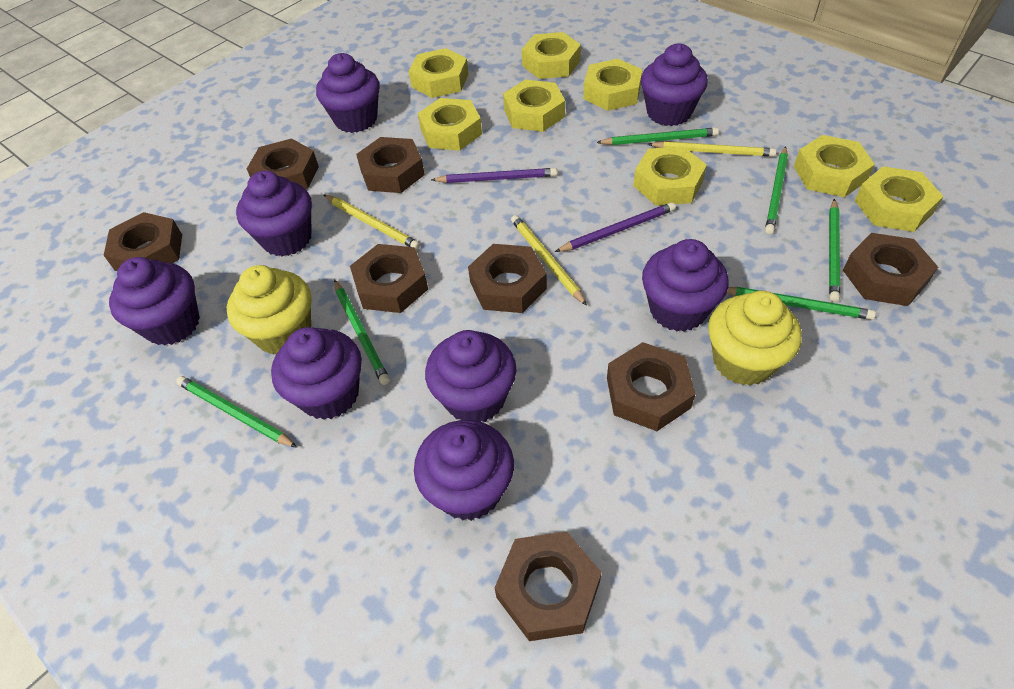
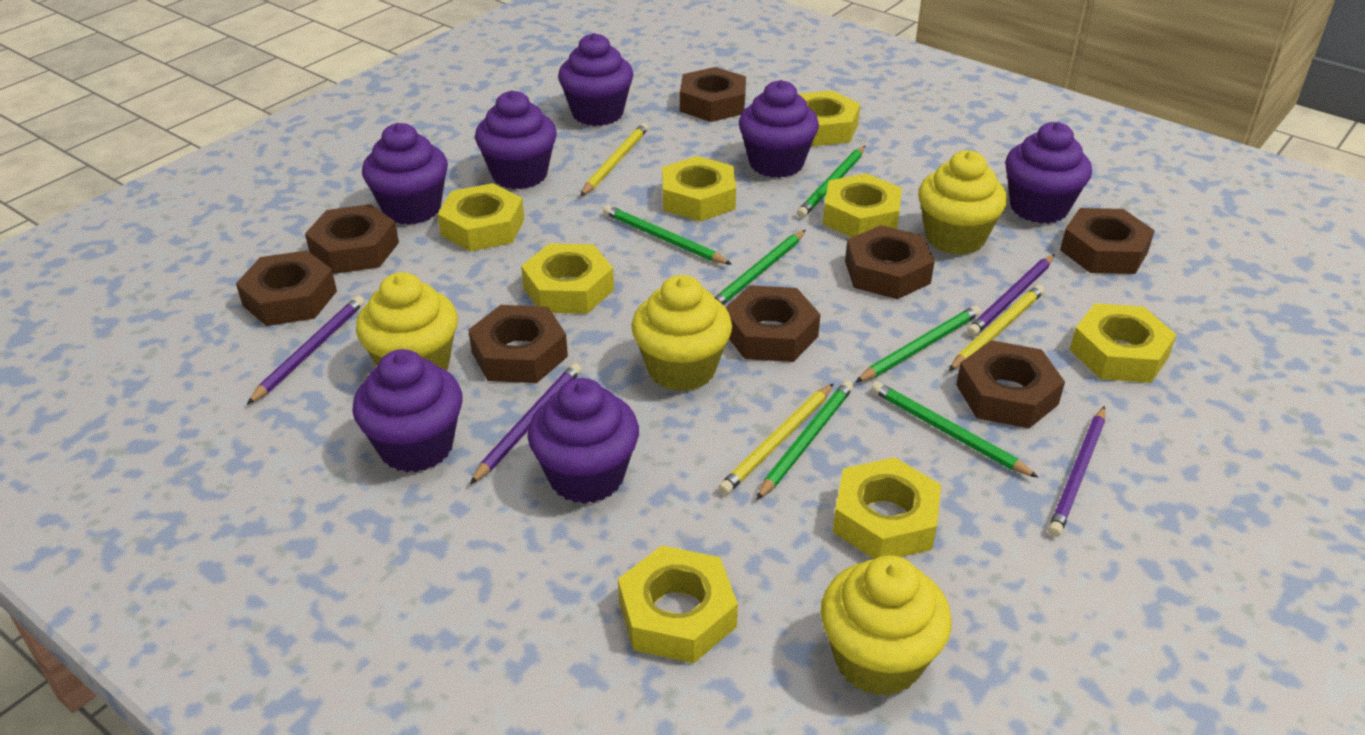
purple cupcake: [109,257,200,346] [236,171,312,256] [271,327,362,420] [316,53,380,133] [414,420,514,521] [425,330,516,422] [641,44,708,126] [642,239,728,332] = 8 -> [352,349,462,473] [362,123,448,225] [475,90,557,189] [528,378,639,504] [558,33,634,126] [739,80,819,178] [1005,122,1092,223] = 7
purple pencil: [431,168,557,183] [555,202,675,252] = 2 -> [247,296,364,404] [470,363,581,484] [967,254,1055,336] [1048,406,1105,537] = 4
yellow cupcake: [227,265,311,354] [708,291,802,386] = 2 -> [356,272,458,370] [631,275,732,391] [820,555,952,696] [918,150,1007,255] = 4

